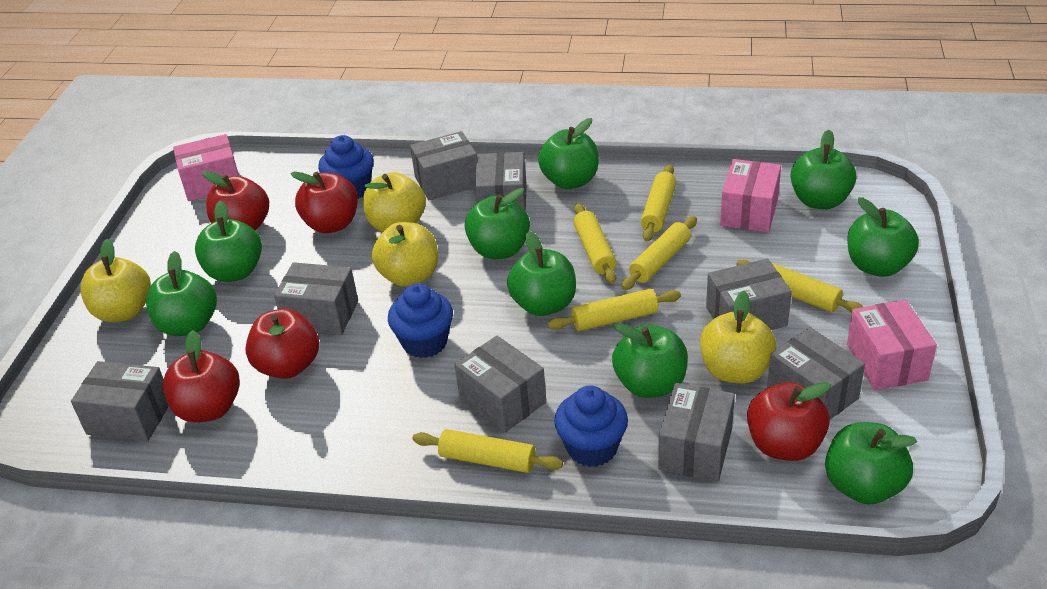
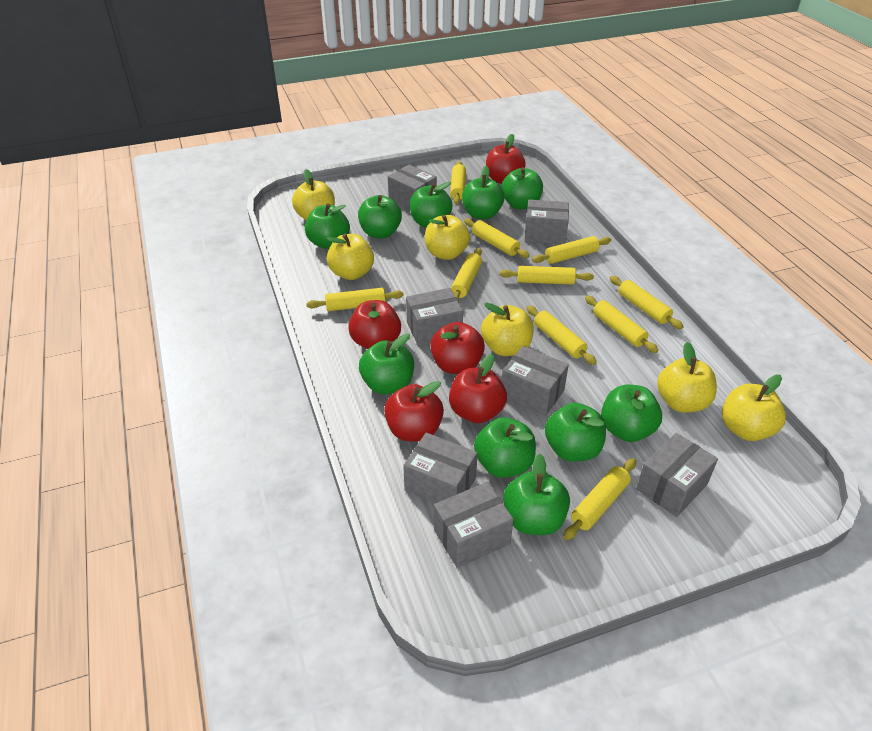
blue cupcake: [318,135,374,199] [388,283,453,358] [554,385,628,467] = 3 -> none = 0
green apple: [146,251,217,336] [195,201,262,282] [464,188,530,259] [507,231,576,316] [538,118,599,189] [612,323,688,398] [791,130,856,209] [825,422,917,504] [847,197,919,277] = 9 -> [305,204,350,249] [358,195,402,238] [359,334,414,394] [410,182,452,228] [462,166,504,220] [474,417,536,478] [501,167,543,209] [503,454,570,535] [545,403,606,462] [601,385,662,442] = 10
grey box: [71,361,169,441] [274,262,358,335] [410,131,477,200] [455,336,546,433] [475,152,527,211] [658,383,735,482] [706,259,792,330] [767,327,865,419] = 8 -> [388,165,437,210] [403,433,478,503] [406,288,463,346] [434,482,514,568] [502,346,569,416] [525,200,569,244] [636,433,718,517] = 7
pink box: [173,134,239,201] [720,159,781,232] [847,300,937,390] = 3 -> none = 0
yellow apple: [80,239,151,322] [363,172,426,232] [372,222,438,287] [700,291,776,384] = 4 -> [292,169,335,220] [327,233,374,280] [425,215,470,260] [481,303,534,356] [657,342,717,412] [722,375,786,441] = 6
yellow rolling pin: [413,429,563,473] [548,289,681,331] [574,203,616,284] [622,216,697,290] [641,164,676,242] [736,260,863,313] = 6 -> [306,288,404,311] [450,161,466,204] [451,248,482,301] [464,218,530,258] [499,266,594,285] [527,306,597,365] [532,236,611,264] [563,458,636,540] [585,296,659,353] [610,276,684,329] = 10

